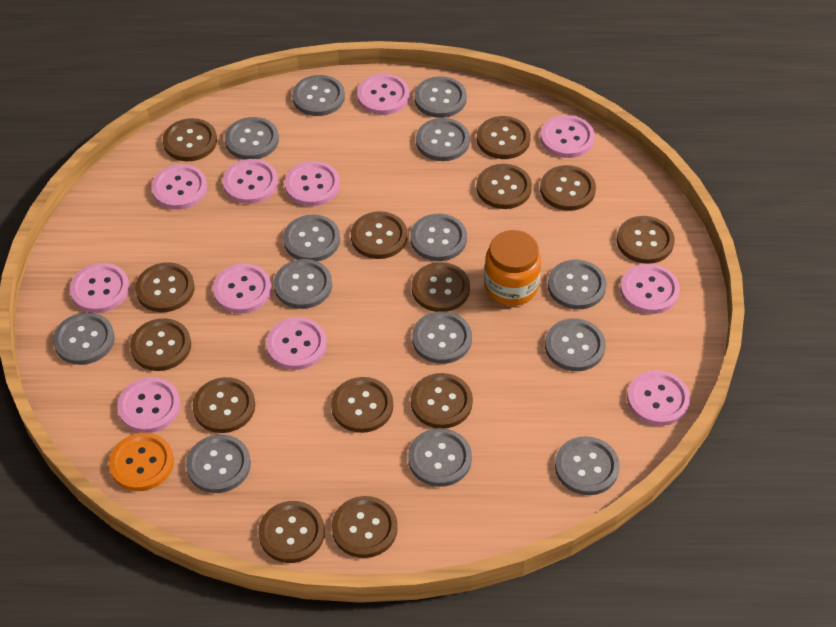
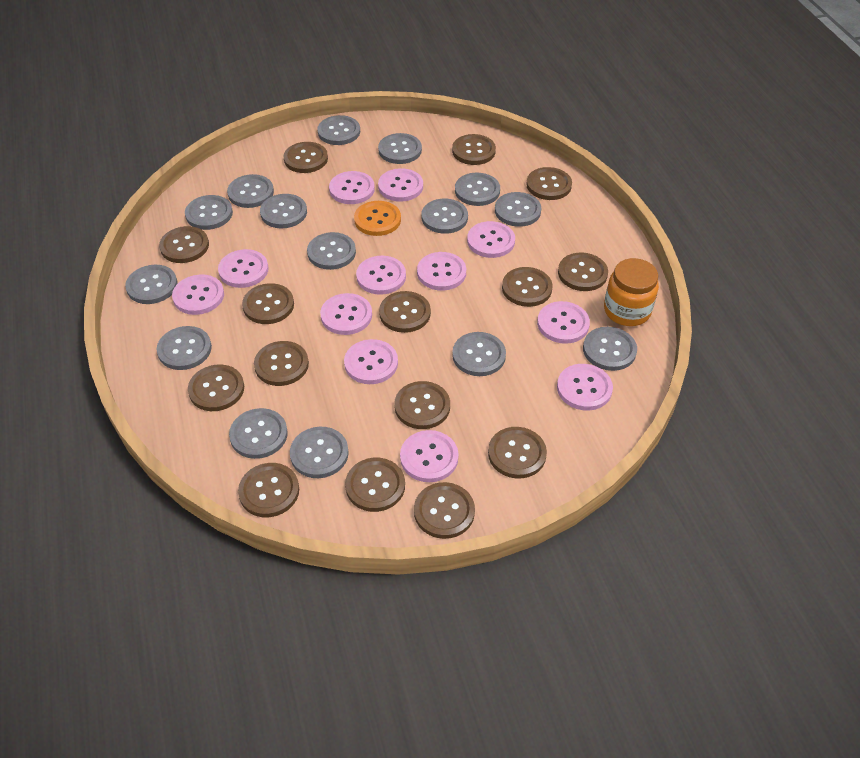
brown button: [130,318,191,371] [135,262,195,312] [163,118,217,161] [193,377,255,433] [258,501,325,563] [331,377,393,433] [332,496,398,558] [351,211,407,259] [411,373,473,428] [412,262,470,312] [476,164,532,209] [477,116,531,159] [540,165,596,211] [617,216,675,264] = 14 -> [159,226,209,263] [188,364,244,411] [238,463,299,517] [242,283,294,324] [254,341,309,386] [283,142,328,173] [345,458,405,512] [379,291,431,333] [394,381,450,429] [414,482,475,539] [452,134,496,165] [488,427,547,479] [502,267,553,307] [526,167,572,200] [558,252,608,291] = 15
grey button: [53,312,115,365] [186,434,251,493] [225,117,279,160] [274,259,332,309] [283,214,340,262] [292,75,345,116] [408,428,472,487] [410,214,467,261] [412,311,472,364] [414,76,467,118] [416,118,470,161] [545,319,606,371] [548,260,607,309] [555,436,620,495] = 14 -> [125,265,178,304] [156,326,212,370] [185,195,233,230] [227,174,274,208] [229,408,288,459] [260,194,307,228] [290,427,349,478] [307,232,356,270] [317,115,360,145] [378,133,422,164] [422,199,468,234] [452,332,506,376] [455,173,500,206] [495,192,541,227] [583,327,637,371] = 15
pink button: [70,263,130,313] [117,377,180,433] [151,164,207,210] [213,263,272,314] [223,159,278,204] [266,317,327,370] [285,161,340,206] [357,74,410,115] [541,115,595,158] [620,264,680,314] [627,370,690,426] = 11 -> [172,274,224,315] [218,249,268,288] [320,293,372,335] [329,171,375,204] [344,339,398,384] [356,256,406,295] [378,168,423,202] [400,430,459,482] [417,252,466,291] [467,221,515,258] [537,301,590,344] [557,364,613,411] = 12

